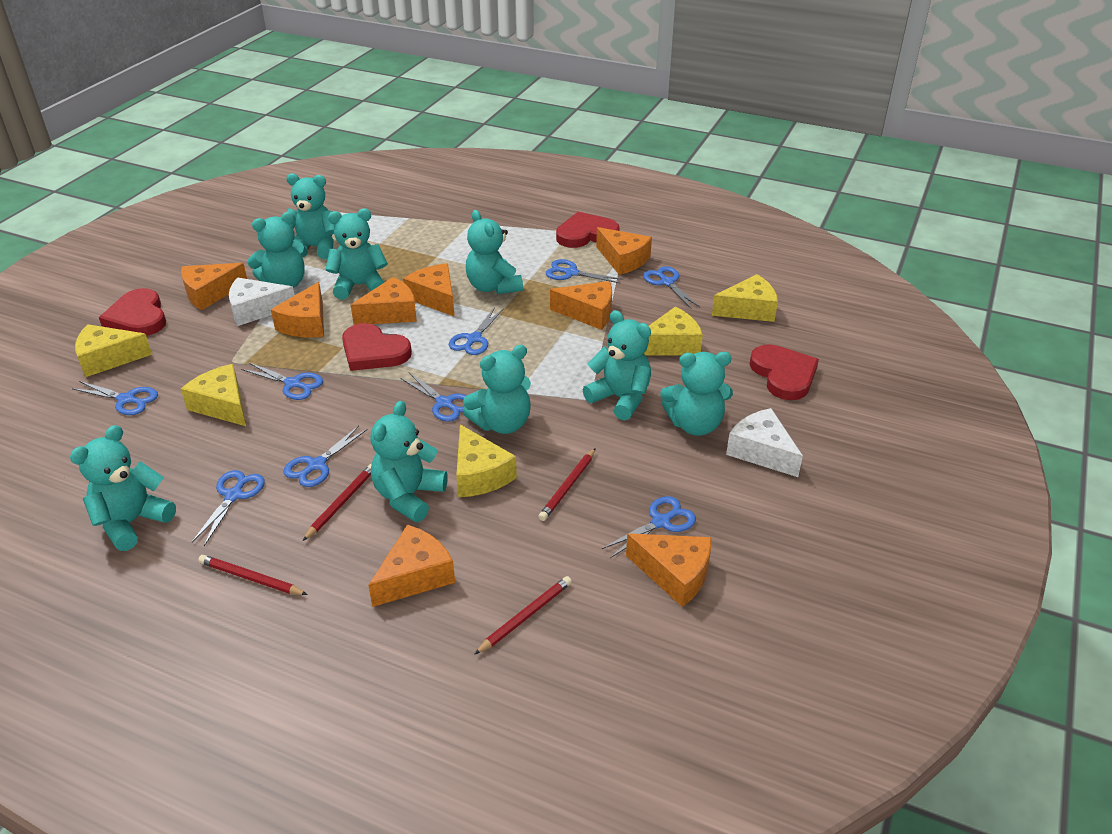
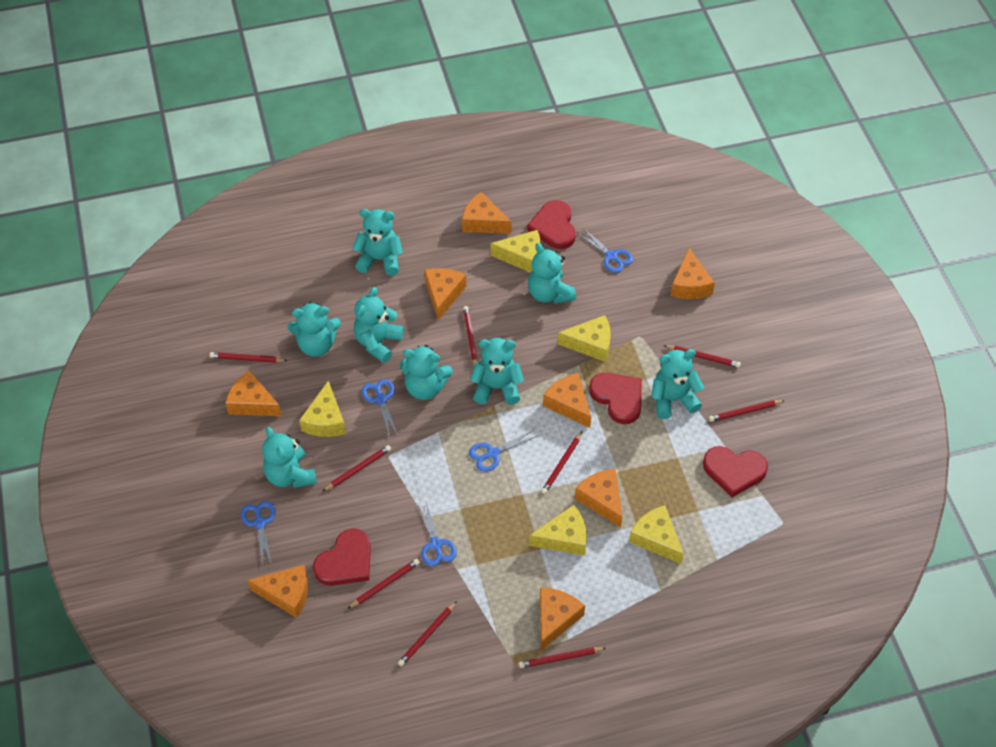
blue scissors: [72,381,158,415] [192,470,265,546] [241,362,323,400] [284,426,368,487] [400,373,466,422] [449,307,504,355] [546,259,623,284] [602,496,696,558] [643,266,700,309] = 9 -> [241,501,276,566] [362,379,398,438] [417,502,457,566] [469,430,537,472] [578,228,633,273] = 5
red pencil: [198,555,308,595] [303,464,372,541] [474,576,572,655] [538,448,596,521] = 4 -> [209,352,288,363] [322,445,391,492] [347,559,420,609] [398,601,457,667] [463,306,478,366] [519,647,606,668] [541,432,582,494] [664,345,741,368] [709,400,785,422] = 9
turquoise teddy bear: [70,425,176,551] [247,212,308,288] [287,173,335,260] [325,209,388,300] [370,401,447,522] [463,345,531,434] [466,210,523,294] [583,310,651,421] [660,352,733,436] = 9 -> [262,427,317,488] [288,302,341,357] [352,209,403,276] [354,287,404,363] [400,345,453,400] [470,338,524,405] [528,243,576,304] [651,349,704,419] = 8
white cheese: [229,277,295,326] [726,408,803,477] = 2 -> none = 0

